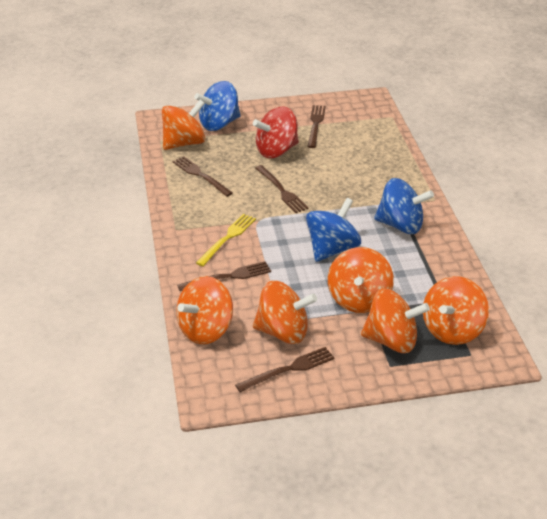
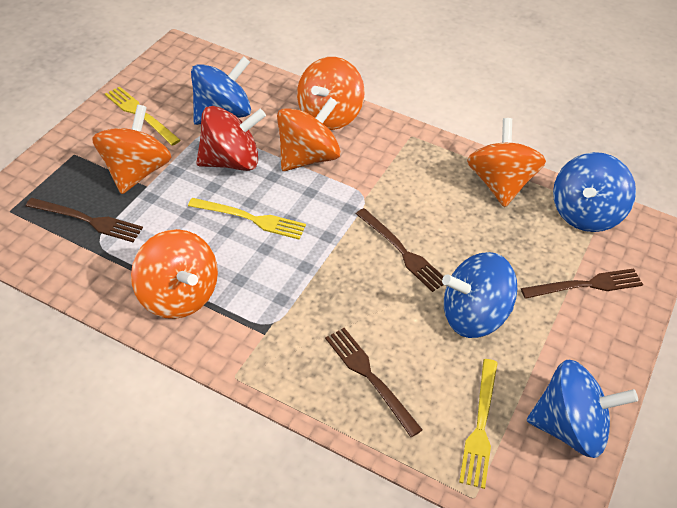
blue spinning top: [194,81,241,131] [306,198,361,262] [374,178,434,234] = 3 -> [191,56,251,125] [442,252,517,338] [527,360,638,458] [553,152,636,232] = 4
brown fork: [173,156,233,197] [177,261,271,291] [235,347,334,392] [255,165,308,213] [307,105,326,148] = 5 -> [26,198,143,242] [325,328,423,437] [356,208,444,292] [521,268,643,299] = 4
orange spinning top: [162,100,206,150] [176,276,233,344] [253,281,317,344] [328,247,394,313] [361,289,430,353] [423,276,489,345] = 6 -> [92,105,171,194] [131,229,218,319] [277,97,341,171] [297,57,365,130] [467,118,546,207] = 5
yellow fork: [196,214,256,266] = 1 -> [105,86,181,146] [188,198,306,240] [459,359,498,489] = 3

